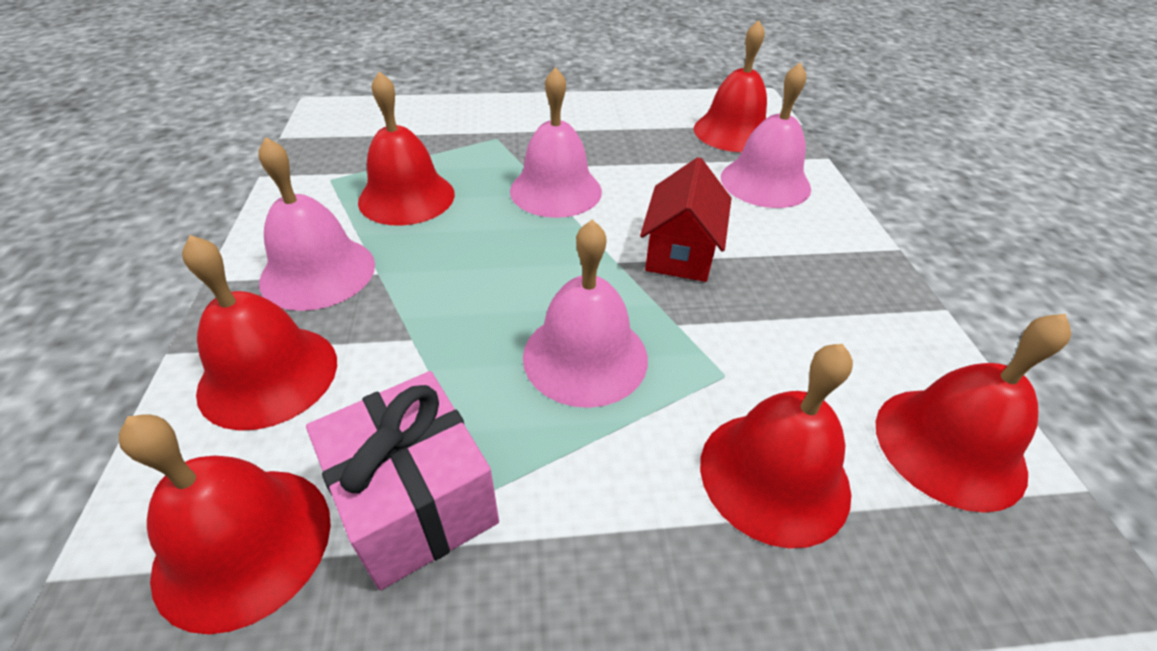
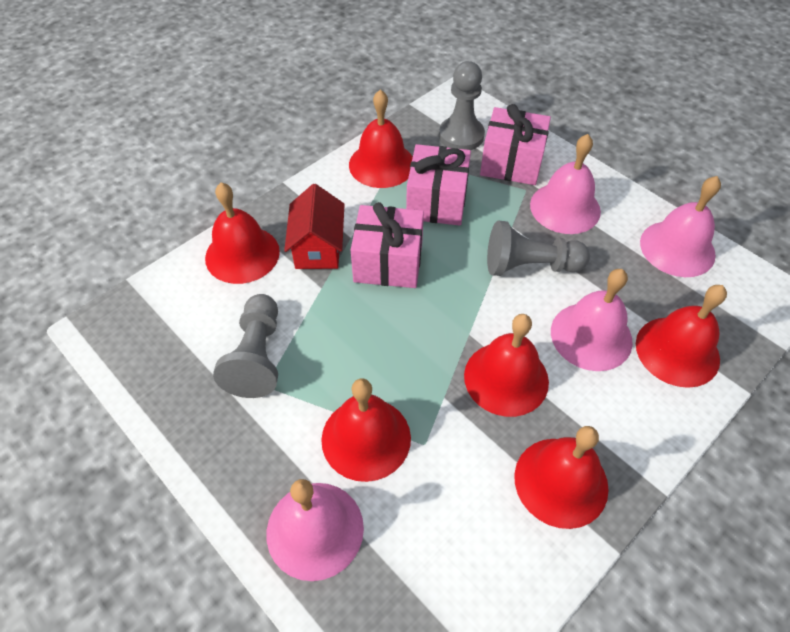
grey pawn: none = 0 -> [213,294,278,398] [439,61,485,150] [487,220,590,276] = 3
pink gift: [306,371,499,590] = 1 -> [351,202,424,288] [406,144,471,226] [480,104,551,185] = 3

